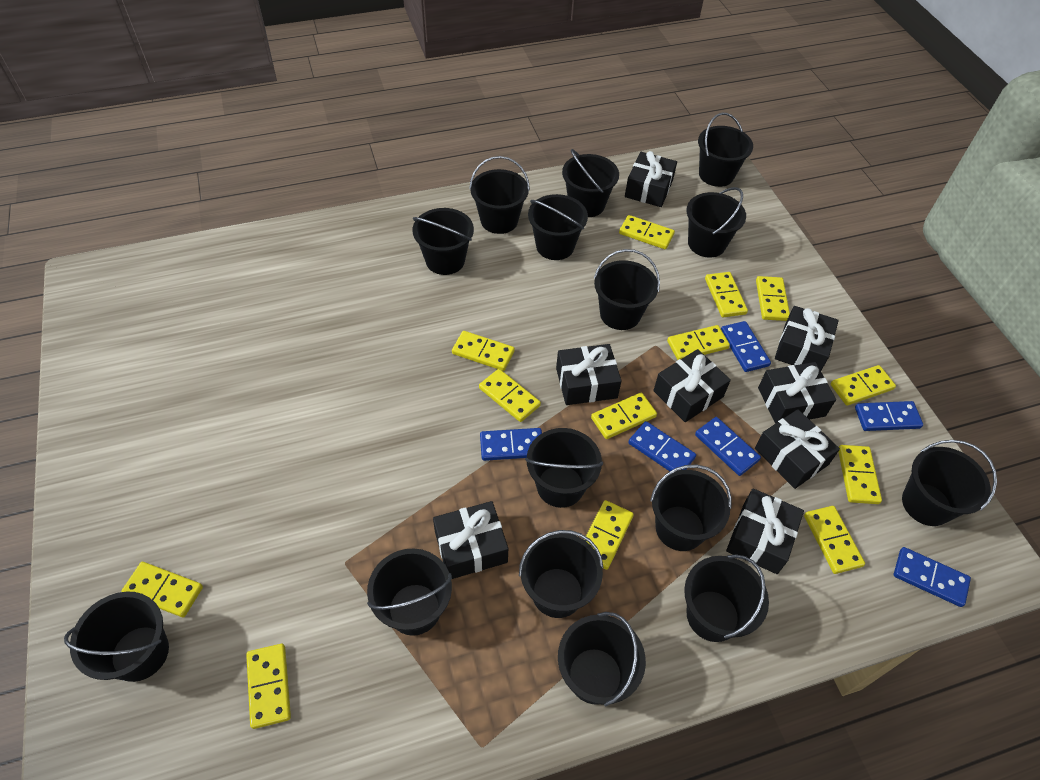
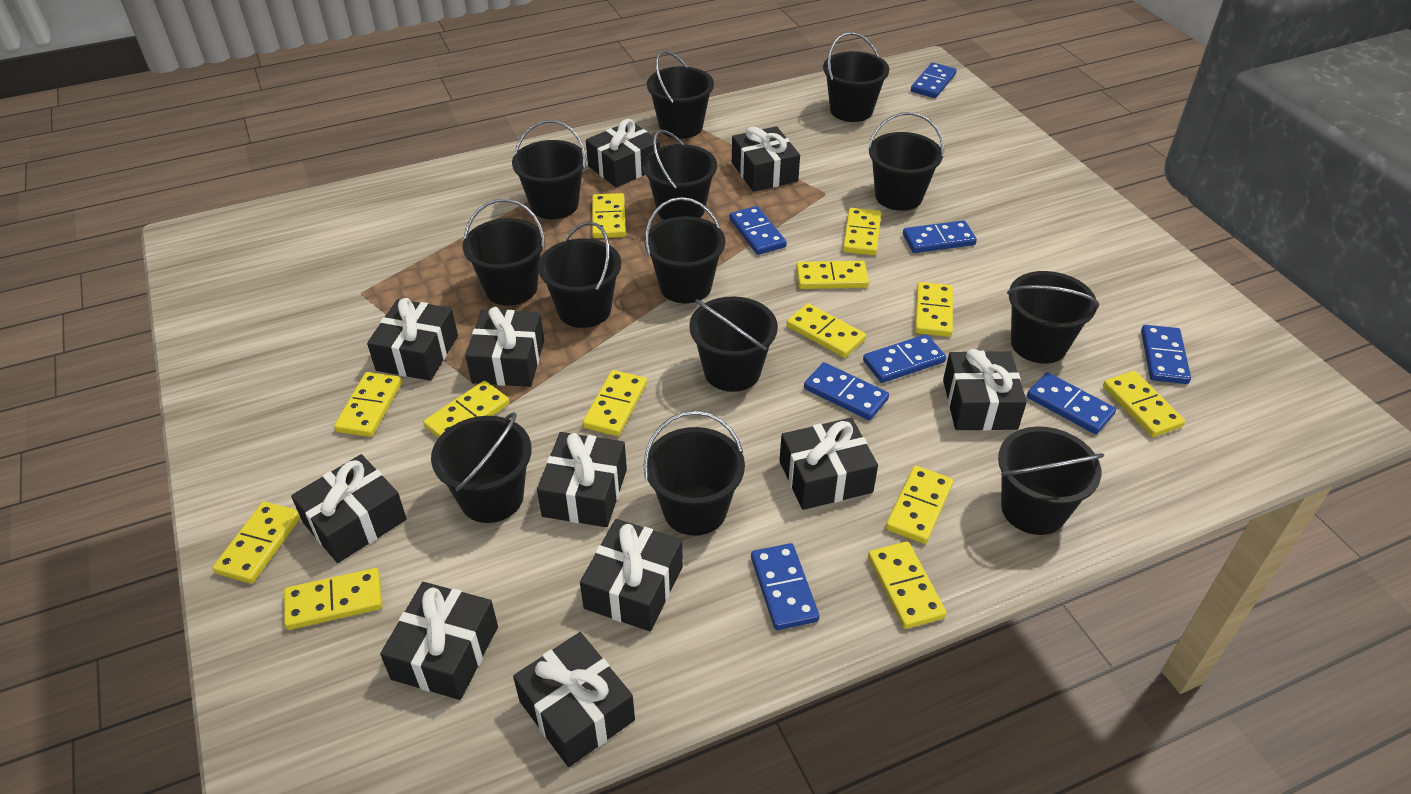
black bucket: [64,591,169,682] [367,549,452,636] [413,208,474,275] [469,156,530,234] [519,530,603,618] [525,428,603,508] [528,194,588,260] [558,612,646,706] [562,149,619,217] [594,249,660,330] [650,465,732,551] [684,555,769,642] [687,187,746,258] [698,113,753,187] [902,440,997,526] = 15 -> [431,412,532,523] [463,199,545,306] [512,120,586,219] [538,222,621,328] [643,130,717,220] [644,411,745,536] [645,197,725,303] [647,50,714,139] [689,296,778,392] [823,32,889,122] [868,112,944,211] [998,426,1104,535] [1007,271,1099,364] = 13
black gift: [433,501,508,579] [556,344,622,405] [625,151,677,207] [654,349,731,422] [726,489,804,574] [755,409,840,489] [758,362,836,424] [775,306,839,371] = 8 -> [291,454,407,563] [367,298,458,381] [380,582,498,700] [465,307,544,387] [513,632,635,767] [537,432,627,527] [580,519,683,631] [586,119,660,188] [732,126,800,192] [779,418,878,510] [943,349,1027,431] = 11
blue domino: [480,428,542,461] [628,421,696,471] [695,417,761,476] [721,321,771,372] [855,401,923,431] [893,547,971,607] = 6 -> [729,206,787,255] [751,543,820,630] [804,362,889,420] [863,334,946,383] [903,220,977,253] [911,62,957,98] [1027,372,1116,434] [1141,325,1191,384] = 8

